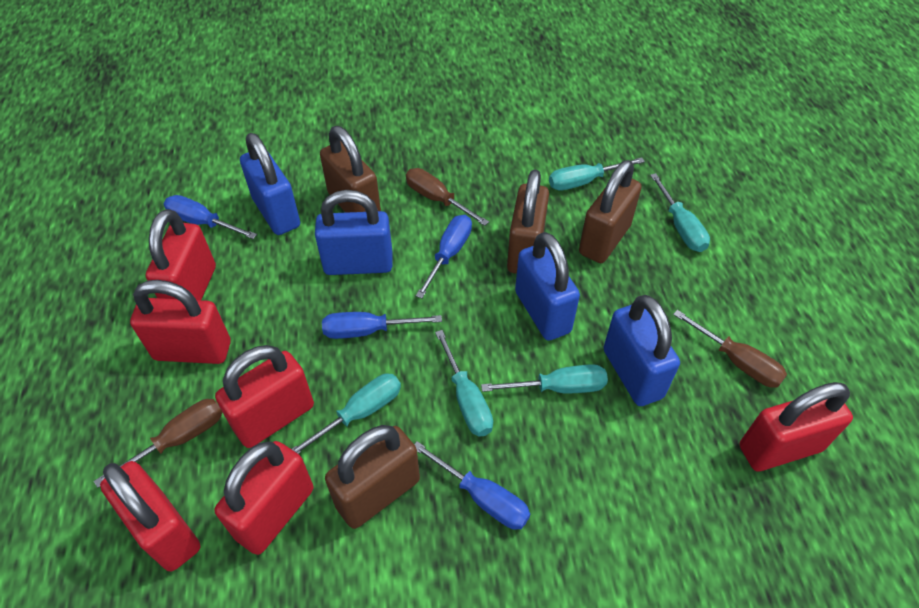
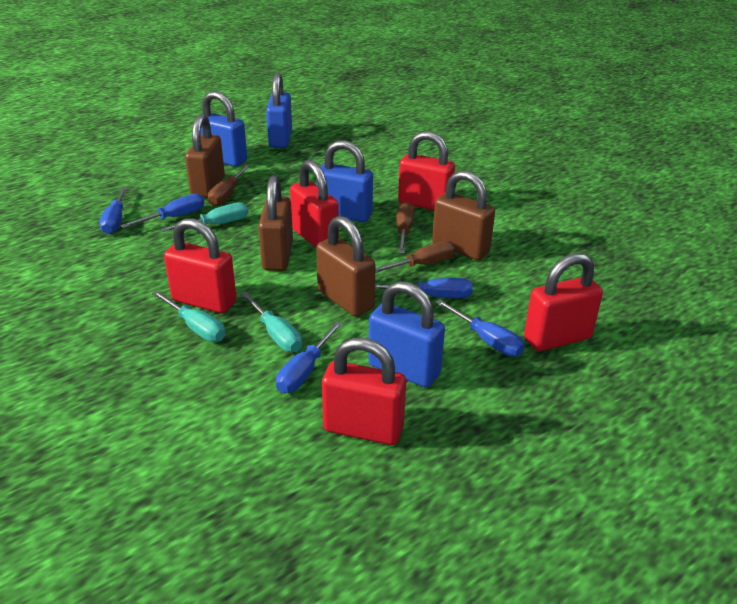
blue screwdriver: [164,195,257,239] [322,312,442,339] [414,441,530,530] [416,215,472,299] = 4 -> [99,186,127,234] [121,194,204,228] [276,321,342,393] [375,278,473,298] [436,300,525,356] = 5
red padlock: [100,461,200,571] [130,280,231,364] [146,209,216,300] [215,345,314,448] [215,441,313,555] [740,382,853,471] = 6 -> [164,218,237,313] [290,160,339,248] [322,337,406,445] [398,131,455,211] [524,253,603,351] = 5
turquoise screwdriver: [292,373,401,454] [435,330,493,437] [481,364,608,393] [549,157,645,190] [650,173,710,252] = 5 -> [152,291,226,342] [161,202,248,232] [240,292,302,352] = 3

